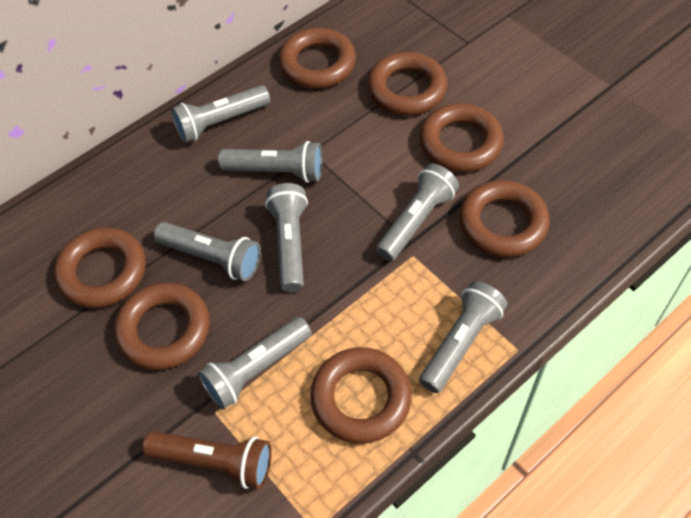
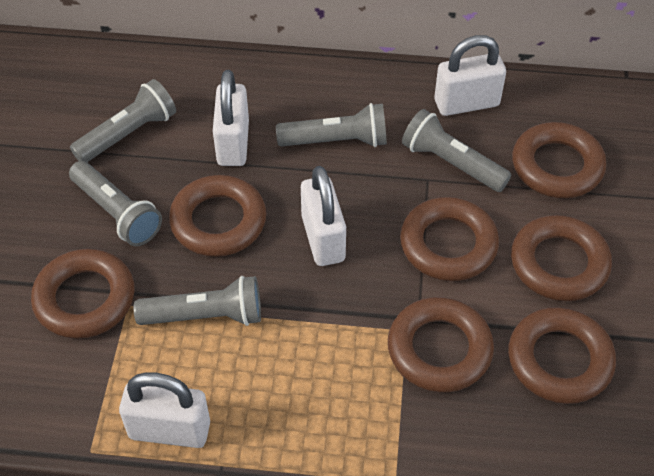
brown flashlight: [143,431,272,489] = 1 -> none = 0
grey flashlight: [154,222,261,281] [171,85,270,143] [198,317,312,410] [218,141,322,183] [265,183,308,292] [376,164,459,261] [419,281,508,393] = 7 -> [69,161,162,246] [70,79,176,162] [134,276,261,326] [276,103,387,147] [402,109,512,192] = 5
white padlock: none = 0 -> [119,372,210,448] [213,70,249,166] [301,166,346,266] [434,35,506,116] = 4

